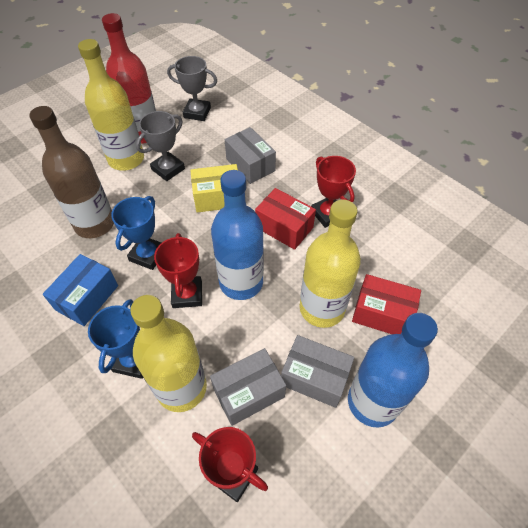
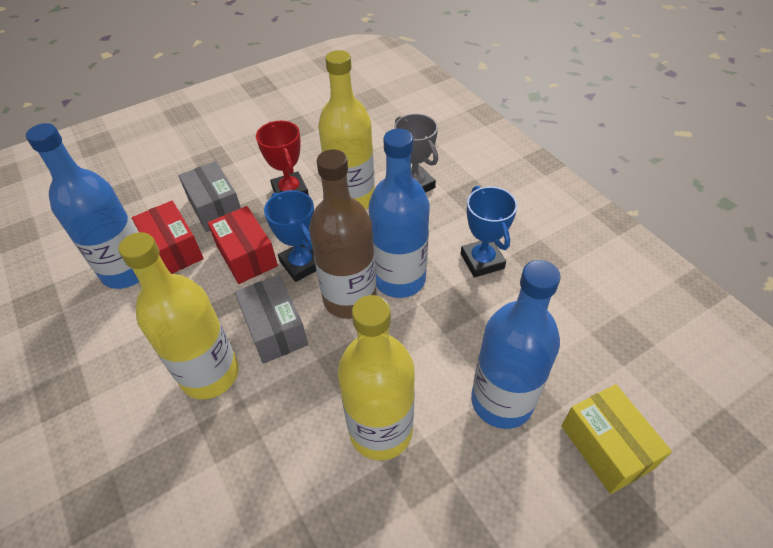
blue bottle: [211,170,264,300] [348,313,438,428] = 2 -> [26,123,139,289] [368,129,430,298] [471,260,561,429] = 3
blue box: [43,254,118,326] = 1 -> none = 0
grey box: [210,348,286,426] [225,127,276,184] [281,335,354,408] = 3 -> [178,161,241,232] [235,275,308,364] = 2
grey trophy: [136,111,185,181] [167,56,217,121] = 2 -> [394,114,438,193] = 1
red bottle: [102,13,156,144] = 1 -> none = 0
red trophy: [154,233,202,308] [192,427,268,502] [311,156,356,228] = 3 -> [256,121,309,196] = 1

